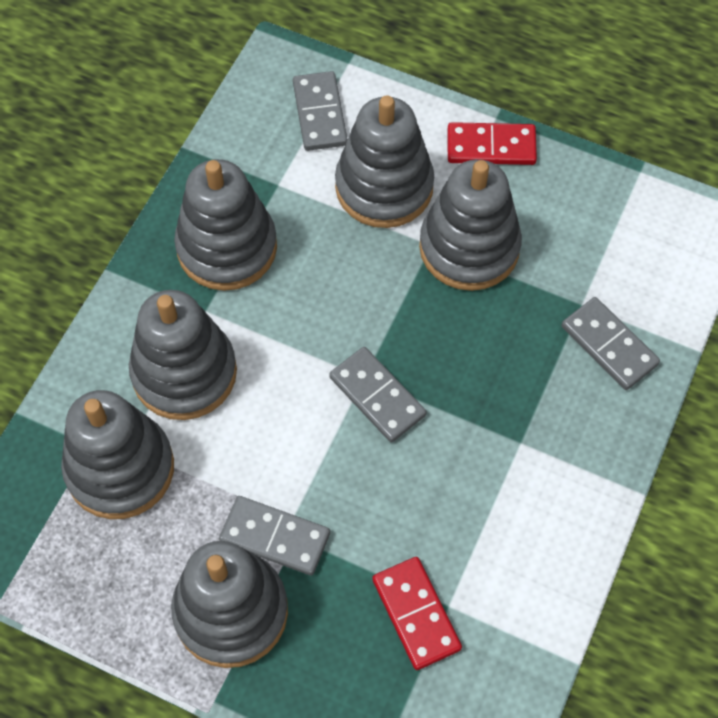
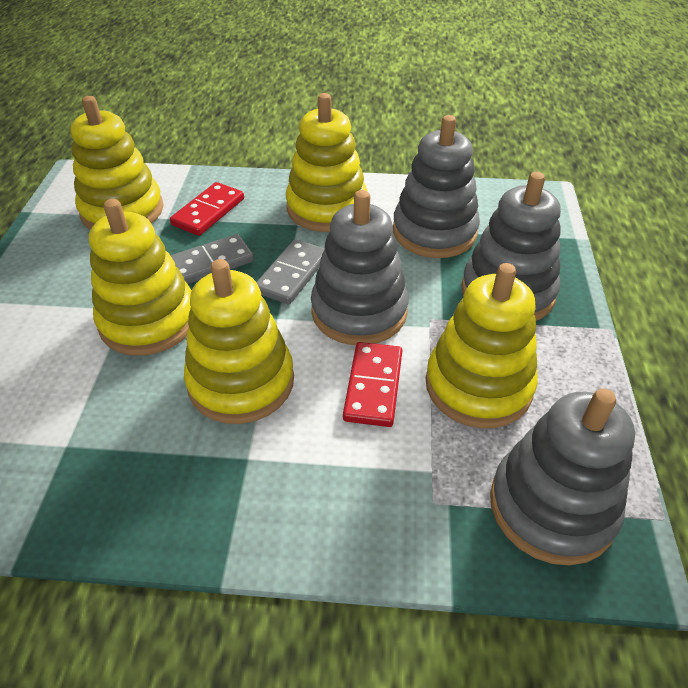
grey domino: [219,496,330,575] [293,71,348,151] [329,347,427,443] [562,297,660,390] = 4 -> [170,234,254,284] [256,239,325,305] = 2
grey stacking toy: [61,390,174,519] [129,290,237,420] [171,541,288,668] [174,159,277,291] [335,95,434,228] [419,159,522,291] = 6 -> [311,190,409,345] [393,115,480,258] [461,172,561,321] [490,389,635,565] = 4
yellow stacking toy: none = 0 -> [70,96,163,230] [89,199,192,356] [184,259,294,424] [286,93,367,232] [426,263,538,428] = 5

